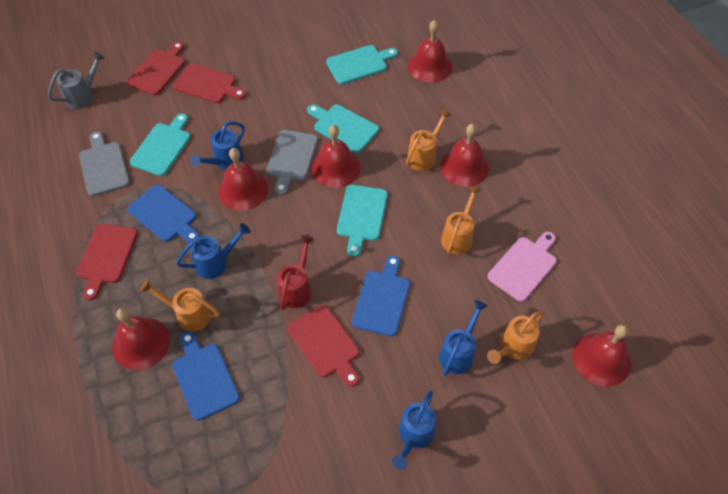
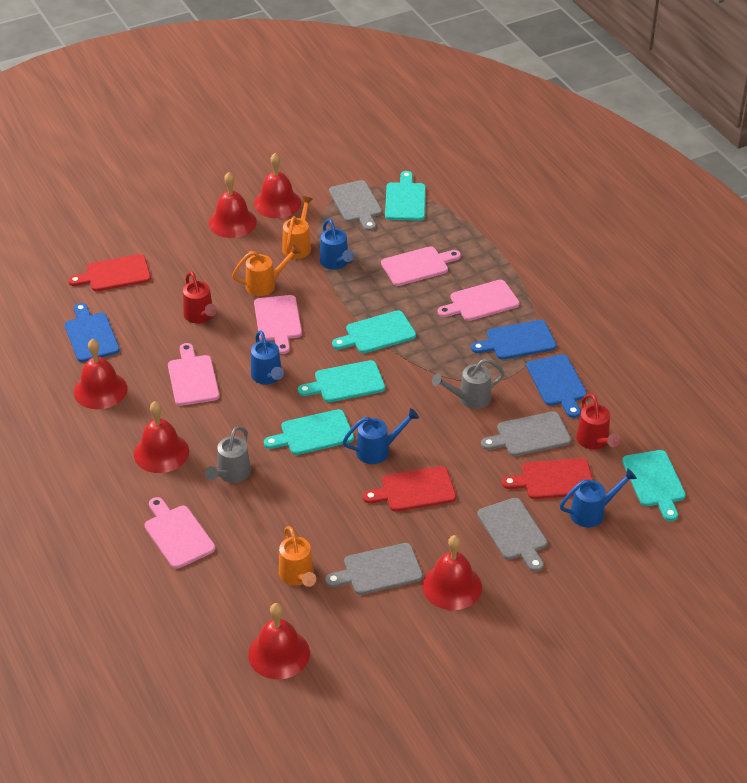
grey cutting board: [79,131,130,196] [266,130,318,195] = 2 -> [325,543,423,595] [329,180,382,231] [477,498,547,572] [481,411,571,456] = 4
grey watering can: [48,52,105,109] = 1 -> [205,426,251,483] [432,359,505,409] = 2
orange watering can: [140,279,219,332] [406,109,452,171] [441,186,481,254] [487,311,544,364] = 4 -> [232,244,301,296] [279,526,316,587] [282,196,313,259] = 3
pink cutting board: [488,232,557,302] = 1 -> [145,497,215,569] [168,343,219,406] [254,295,302,354] [381,246,461,286] [438,280,520,321] = 5
red cutting board: [76,224,138,301] [127,42,185,96] [173,63,246,103] [288,305,359,387] = 4 -> [68,254,151,291] [363,466,456,512] [502,458,593,499] = 3
red watering can: [277,235,314,310] = 1 -> [183,271,217,324] [576,394,620,450] = 2
turquoise cutting board: [130,113,191,176] [307,104,379,153] [326,45,398,84] [337,185,388,257] = 4 -> [264,409,354,455] [298,360,385,402] [332,310,416,353] [385,171,426,221] [622,450,686,521] = 5

